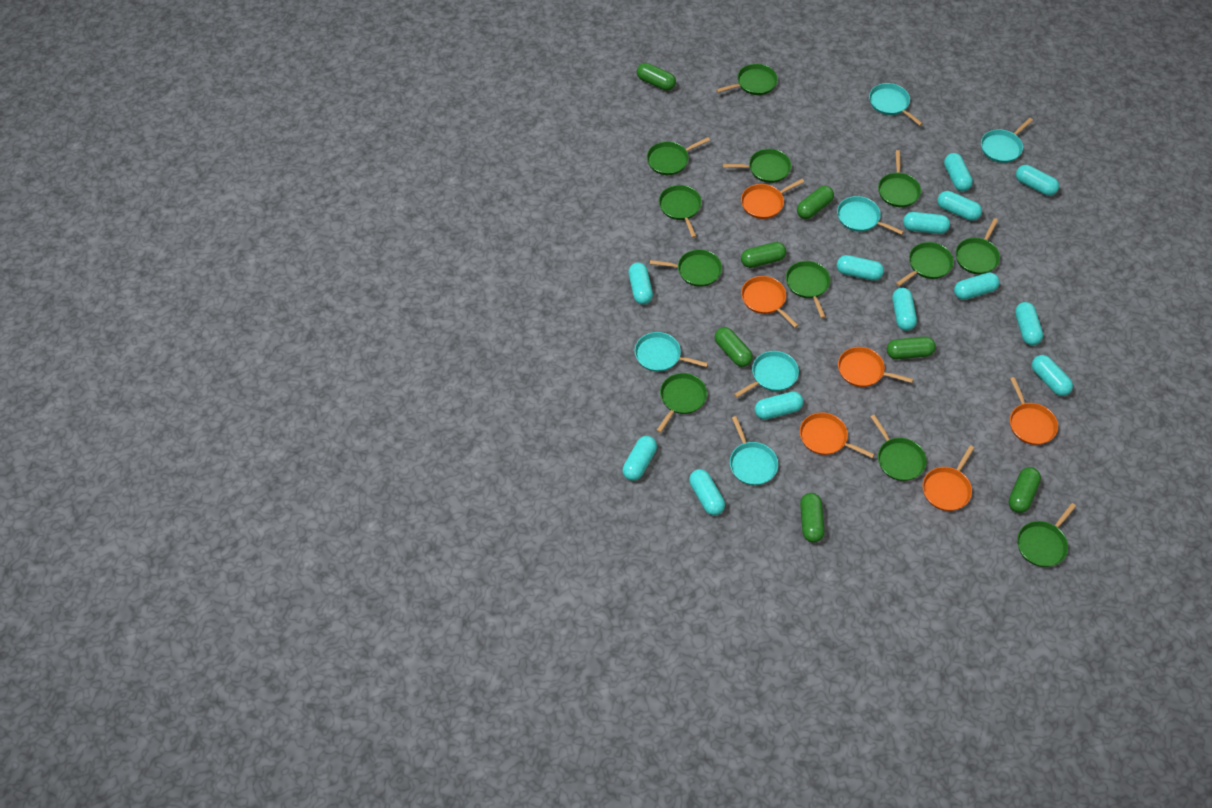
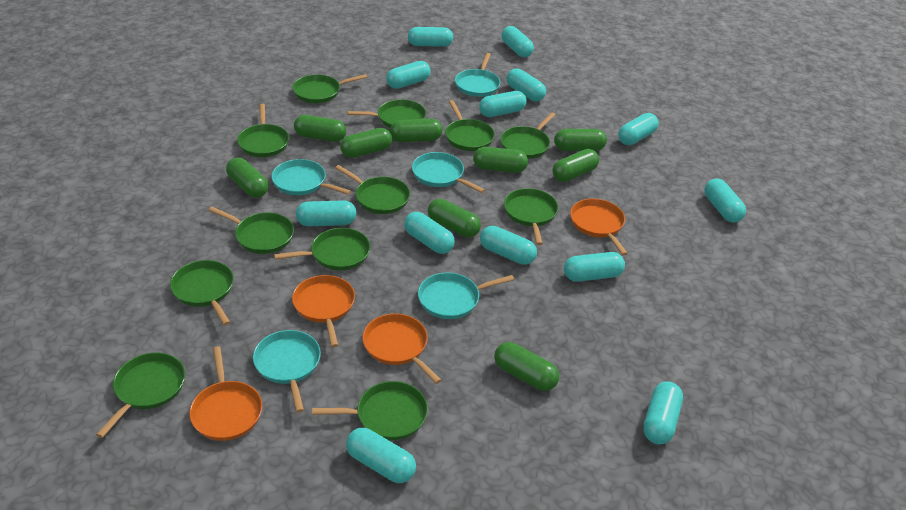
green capsule: [637,63,676,91] [715,327,753,367] [741,242,786,268] [797,186,834,219] [800,493,825,543] [887,336,936,359] [1009,467,1041,513] = 7 -> [226,158,268,198] [294,115,346,142] [340,128,392,158] [390,119,443,142] [428,199,481,238] [473,147,528,173] [494,342,559,391] [553,149,599,182] [554,129,607,151] = 9
orange pan: [741,179,804,219] [741,276,799,328] [800,412,874,458] [838,347,913,387] [923,445,974,511] [1010,377,1058,445] = 6 -> [189,346,262,441] [292,275,355,347] [362,314,442,384] [570,199,628,256] = 4
turquoise pan: [634,332,708,372] [730,416,778,485] [734,351,799,398] [837,196,904,235] [869,83,923,126] [981,118,1033,163] = 6 -> [253,330,321,413] [271,159,351,195] [412,152,485,193] [418,272,514,319] [455,53,500,97] = 5

